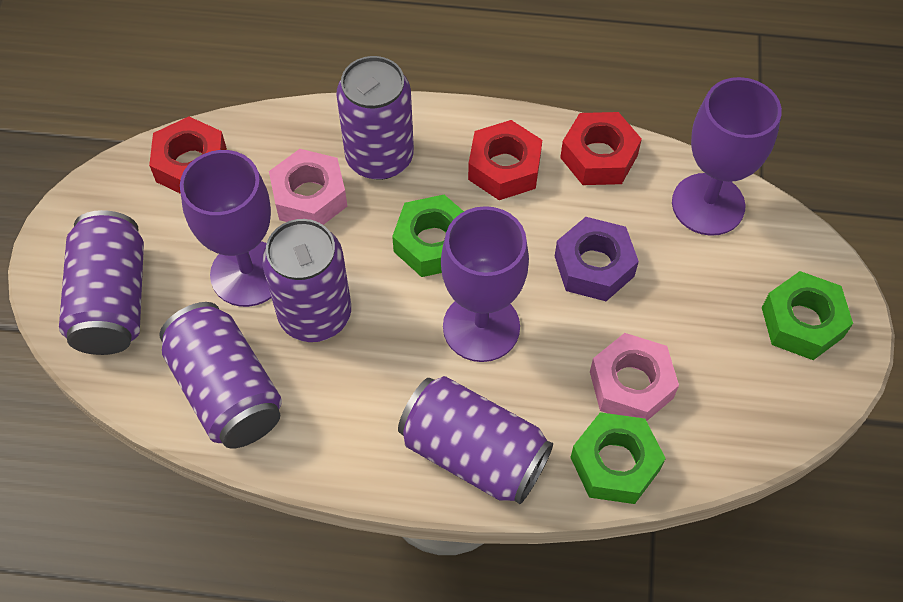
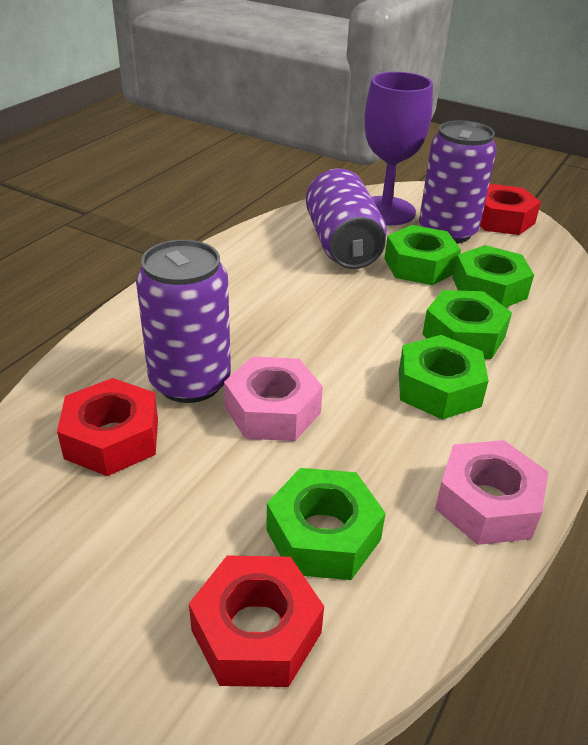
green nut: [392,195,464,277] [570,412,666,504] [762,271,853,360] = 3 -> [266,468,386,580] [384,225,461,285] [399,335,489,420] [422,290,512,359] [453,245,534,308] = 5
purple can: [59,210,144,355] [160,302,282,449] [262,219,351,342] [336,56,414,180] [398,376,553,504] = 5 -> [136,240,231,403] [306,168,387,269] [419,120,497,244] = 3
purple goblet: [180,150,271,307] [441,206,529,362] [672,77,782,236] = 3 -> [364,72,433,225] = 1
purple nut: [555,217,639,301] = 1 -> none = 0

